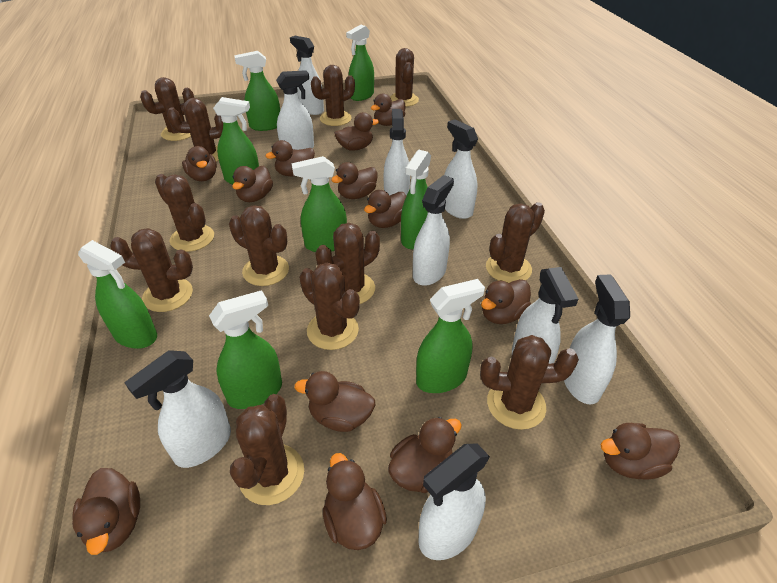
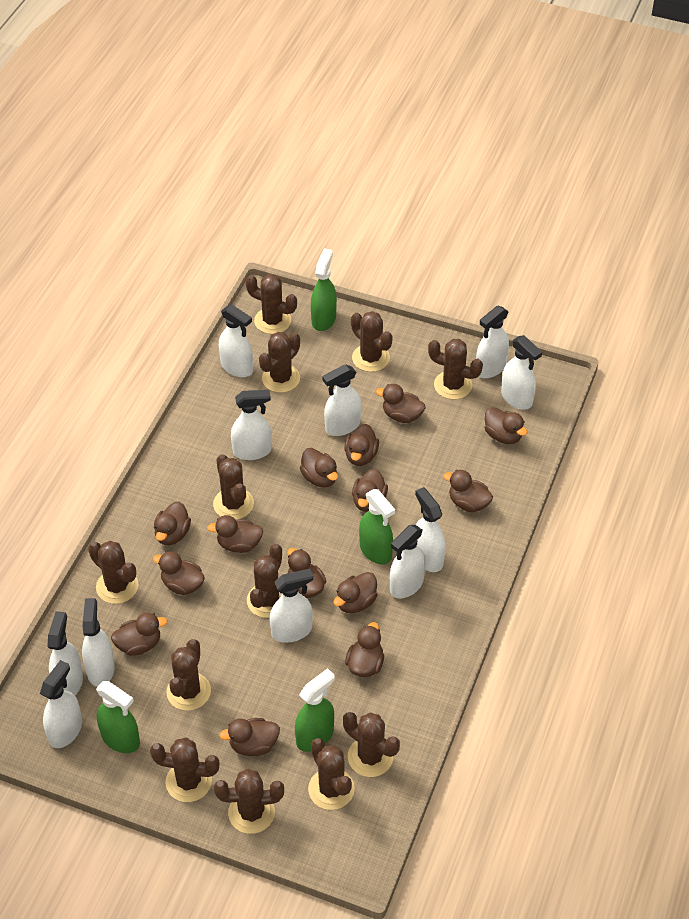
brown duck: [72,468,140,555] [182,146,217,181] [232,166,273,202] [265,140,315,176] [295,371,375,432] [323,453,387,550] [331,162,378,199] [334,112,379,151] [364,190,406,228] [371,93,405,126] [388,417,462,493] [481,279,531,324] [600,423,680,480] = 13 -> [111,612,167,656] [153,551,205,595] [154,501,191,545] [207,515,263,553] [219,718,280,756] [287,548,326,598] [300,448,338,487] [334,572,378,613] [344,424,379,466] [345,622,384,677] [352,469,388,512] [376,384,426,423] [443,470,493,512] [485,407,528,444] = 14
green spray bottle: [78,240,157,349] [209,290,282,409] [213,97,259,185] [234,51,280,131] [292,156,347,252] [346,25,374,101] [401,150,431,249] [416,279,485,393] = 8 -> [96,681,140,753] [295,668,334,752] [311,248,337,331] [359,489,395,565] = 4
white spray bottle: [124,350,231,468] [276,70,314,150] [290,36,324,115] [384,109,410,196] [413,175,454,286] [418,444,490,560] [444,119,478,219] [512,267,578,364] [564,274,630,404] = 9 -> [40,660,82,748] [47,611,83,695] [82,598,115,687] [219,304,253,377] [231,390,272,460] [269,569,313,643] [322,364,361,436] [390,525,426,598] [415,487,446,572] [476,306,509,378] [501,335,542,410] = 11

